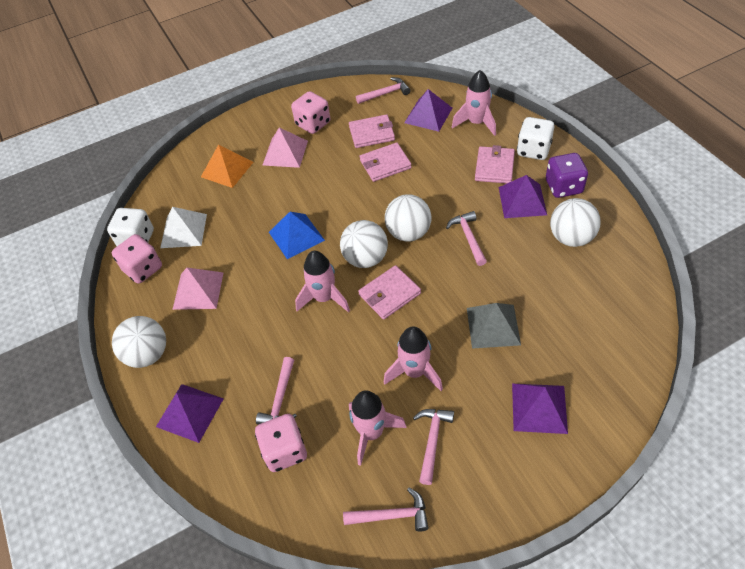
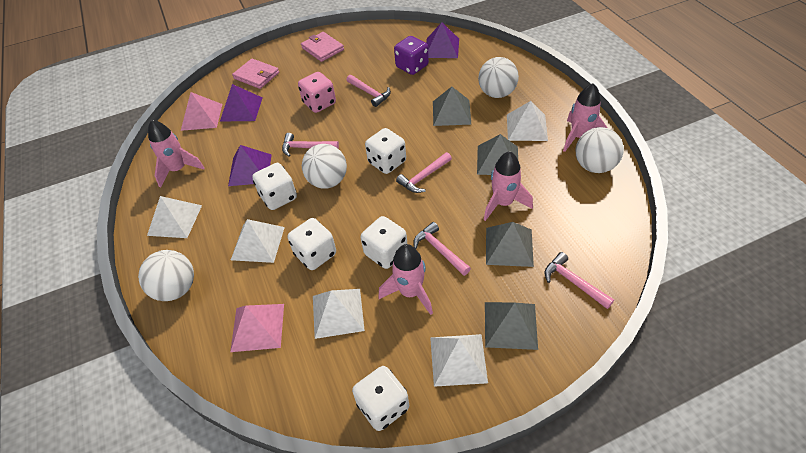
blue pyramid: [269,212,325,259] = 1 -> none = 0
grey pyramid: [467,303,521,349] = 1 -> [433,87,471,126] [477,134,518,175] [485,302,538,350] [486,222,534,267] = 4
orange pyramid: [201,144,253,188] = 1 -> none = 0
pink dice: [112,234,162,284] [255,414,307,472] [291,91,330,134] = 3 -> [298,72,336,113] = 1
pink wallet: [349,114,395,148] [358,265,421,320] [359,142,412,182] [475,145,515,183] = 4 -> [232,59,279,89] [301,32,344,62] = 2
purple pyramid: [156,384,223,443] [404,89,452,132] [499,175,547,218] [512,384,568,434] = 4 -> [220,84,262,122] [228,145,272,186] [426,22,459,58] = 3
white dice: [107,208,154,246] [517,117,554,160] = 2 -> [252,163,297,210] [288,218,336,270] [352,366,409,431] [361,216,407,269] [365,128,406,174] = 5
white pyramid: [160,207,207,248] = 1 -> [147,196,202,238] [231,219,285,263] [313,289,365,339] [430,334,488,387] [507,101,548,141] = 5

